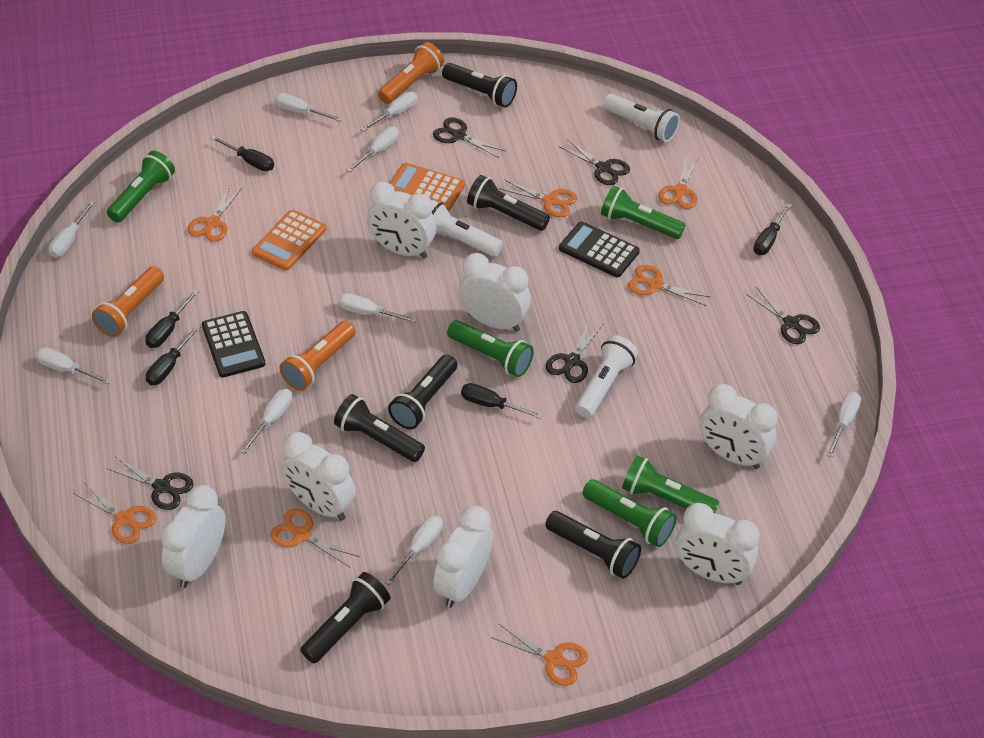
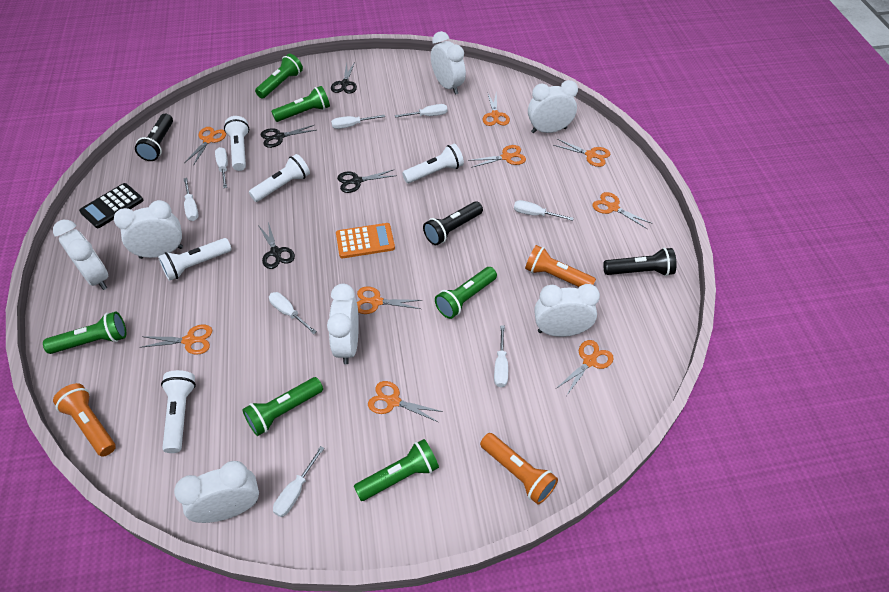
black calculator: [202,311,265,377] [559,222,640,277] = 2 -> [79,183,143,228] = 1
black flashlight: [300,572,390,663] [334,394,425,462] [388,355,457,429] [442,63,517,108] [467,175,550,231] [545,511,641,579] = 6 -> [135,114,173,161] [423,201,483,245] [603,248,677,276] = 3
black scissors: [106,457,194,510] [433,117,506,158] [546,321,603,383] [559,139,630,185] [746,286,820,344] = 5 -> [258,222,295,269] [261,125,316,148] [331,62,357,94] [337,170,397,193] = 4
black screwdriver: [146,290,199,348] [146,325,200,385] [211,136,274,171] [461,383,543,419] [754,203,792,255] = 5 -> none = 0
green flashlight: [107,151,175,223] [447,320,534,377] [582,480,677,547] [601,185,685,239] [622,455,720,513] = 5 -> [43,312,126,354] [242,377,323,436] [255,54,303,98] [271,86,330,122] [354,439,439,501] [435,267,497,319] = 6
orange calculator: [252,210,326,271] [390,163,465,211] = 2 -> [336,223,395,258] = 1
orange scissors: [73,482,156,544] [188,186,242,242] [270,509,360,568] [491,624,588,686] [499,179,577,217] [628,265,710,306] [658,157,699,209] = 7 -> [140,325,212,355] [184,127,226,166] [357,287,422,314] [368,381,443,422] [468,145,526,168] [483,92,510,126] [553,139,610,167] [557,340,614,396] [592,192,651,229] = 9
white flashlight: [432,200,503,257] [575,335,638,418] [603,94,680,142] = 3 -> [158,238,232,281] [161,370,196,453] [224,116,249,171] [249,154,310,202] [402,144,464,183] = 5
white screwdriver: [36,347,111,384] [49,201,95,257] [240,389,293,454] [275,93,342,122] [338,293,417,323] [347,127,399,172] [360,91,417,132] [385,515,443,585] [827,392,861,458] = 9 -> [184,178,199,221] [215,147,228,188] [269,292,317,334] [273,446,324,517] [331,115,385,129] [395,104,447,118] [494,325,508,387] [514,200,573,221] = 8

